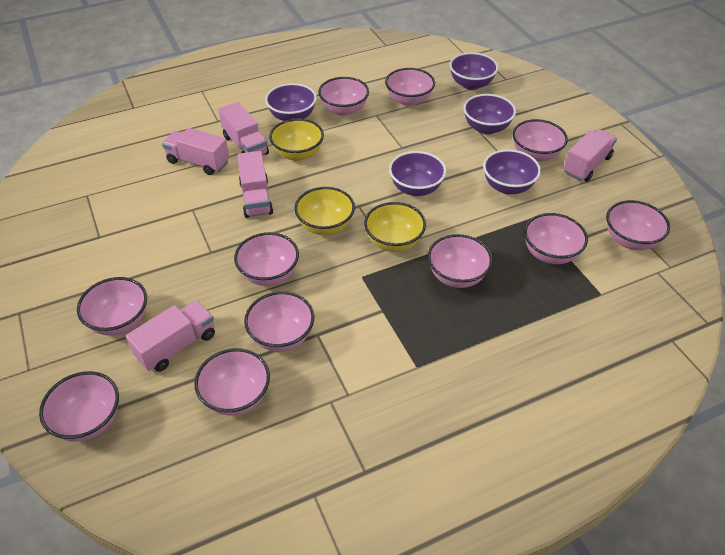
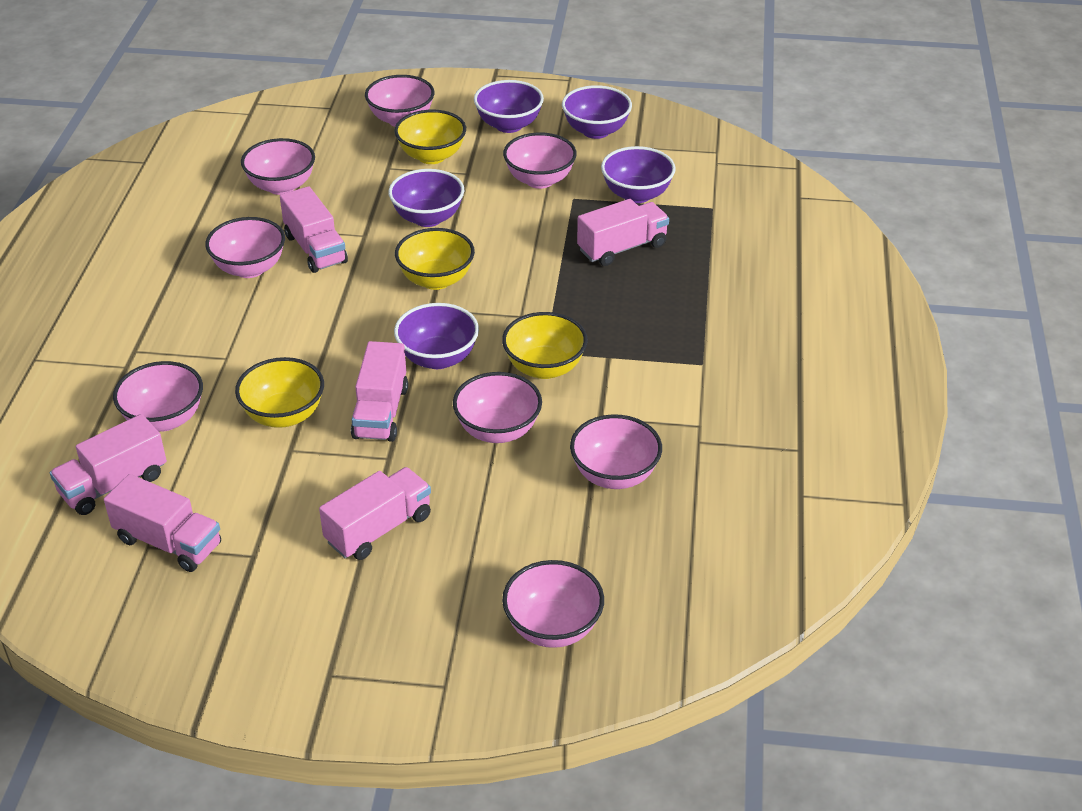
pink bowl: [39,371,119,442] [77,277,147,336] [194,348,270,416] [234,232,299,286] [244,291,314,352] [318,77,369,116] [385,68,435,107] [428,234,493,288] [512,119,568,162] [524,213,588,264] [606,200,670,250] = 11 -> [113,361,203,432] [205,217,285,278] [241,138,315,195] [365,75,434,127] [453,372,542,443] [502,560,604,648] [503,132,577,189] [570,414,662,489] = 8
pink truck: [126,301,215,372] [162,128,229,175] [218,102,269,155] [237,151,273,218] [564,129,617,182] = 5 -> [50,414,167,515] [104,474,221,572] [280,186,348,273] [319,467,431,560] [351,341,408,442] [577,199,669,266] = 6
yellow bowl: [269,118,324,161] [294,187,355,235] [364,202,426,252] = 3 -> [235,357,324,428] [394,110,466,164] [395,228,475,290] [502,312,588,379] = 4

